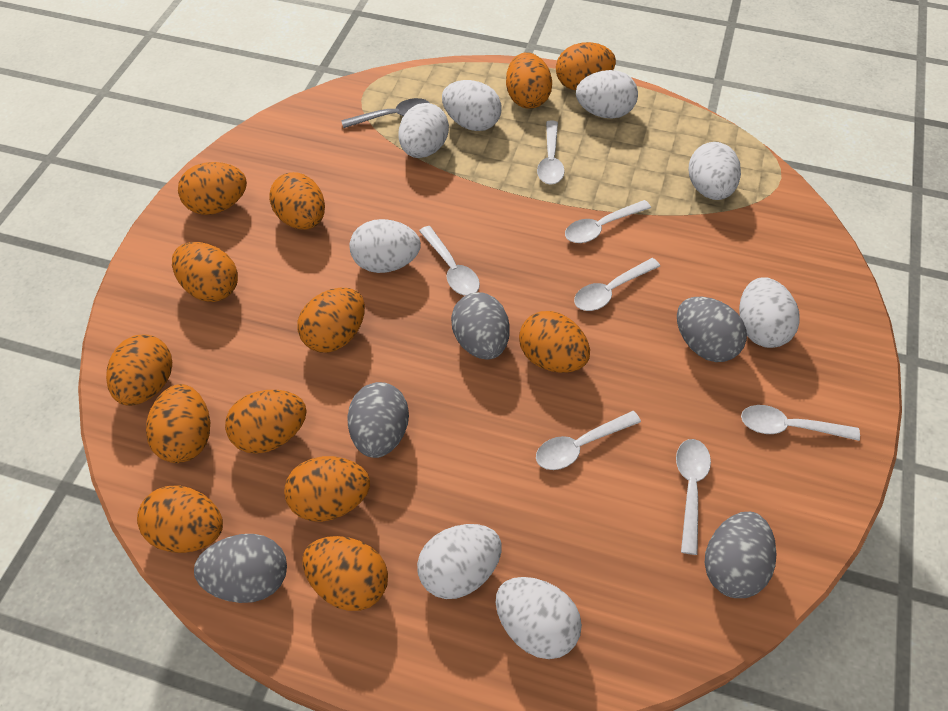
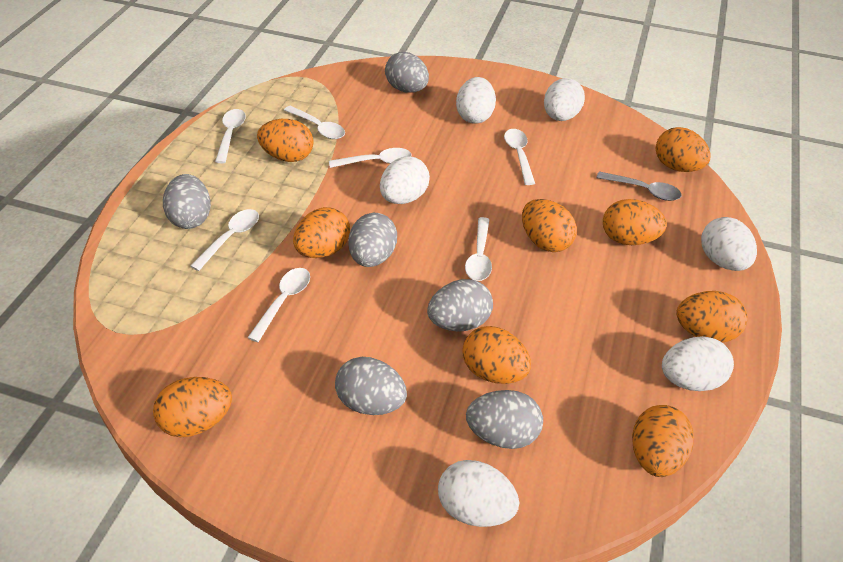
grey egg: [194,534,287,603] [347,382,409,458] [451,292,510,360] [677,297,747,362] [704,512,776,598] = 5 -> [163,174,211,229] [335,357,407,415] [348,213,397,267] [385,52,429,93] [427,279,493,332] [466,390,543,449] = 6
orange egg: [106,334,172,406] [137,486,223,553] [146,384,210,463] [172,242,238,302] [178,162,247,215] [225,390,307,454] [269,172,325,230] [284,456,370,522] [297,288,365,353] [302,536,388,611] [506,53,552,109] [519,311,590,373] [556,42,616,90] = 13 -> [153,377,232,437] [257,119,313,162] [293,207,350,258] [462,326,531,384] [522,199,577,252] [603,199,667,245] [632,405,694,477] [656,127,711,172] [676,291,747,342] = 9
white egg: [350,219,421,273] [398,103,449,158] [417,524,502,599] [442,80,501,131] [496,577,582,659] [576,70,638,118] [689,142,741,200] [739,277,800,348] = 8 -> [380,156,430,204] [438,460,519,527] [456,77,496,123] [544,78,585,121] [662,336,734,391] [701,217,757,271] = 6

